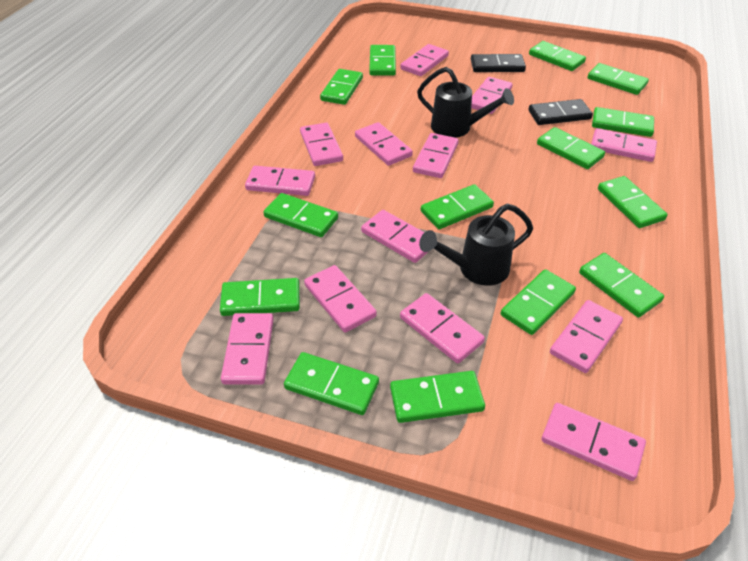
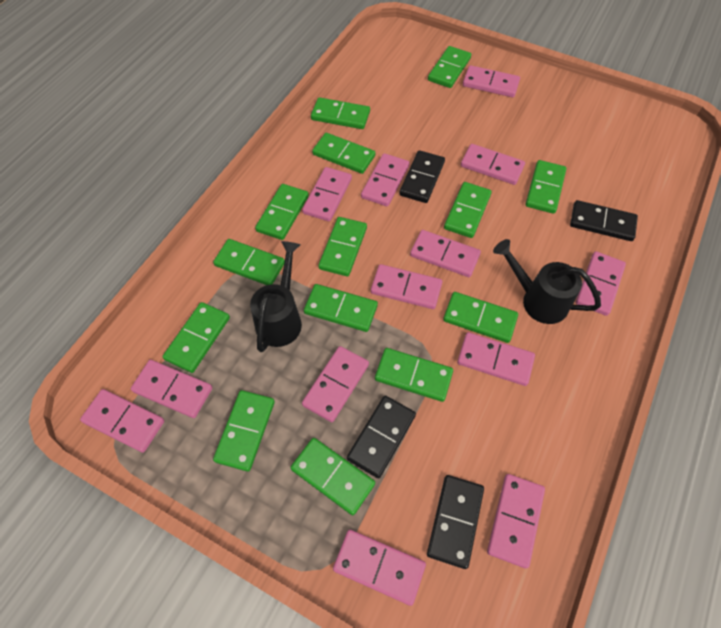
black domino: [471,54,526,72] [528,99,593,125] = 2 -> [347,396,416,478] [399,150,445,203] [427,475,484,569] [570,200,638,241] = 4

